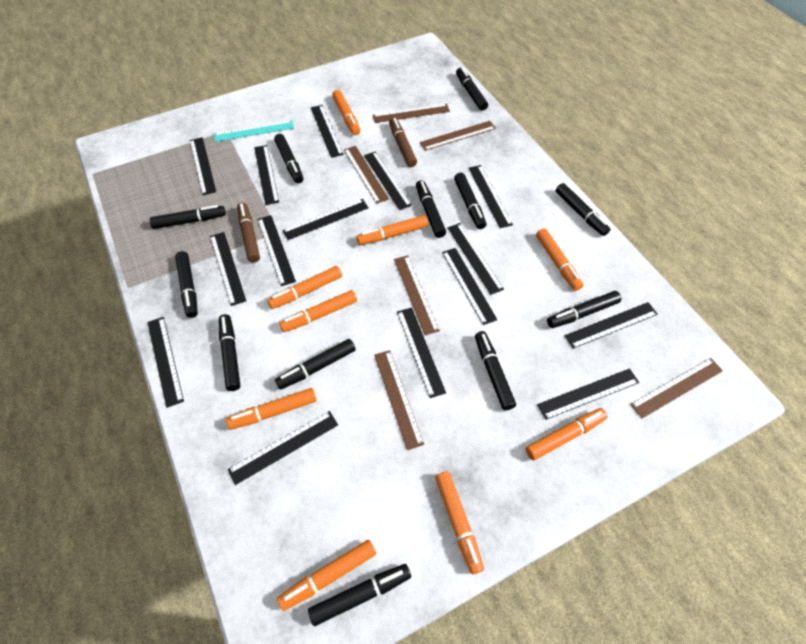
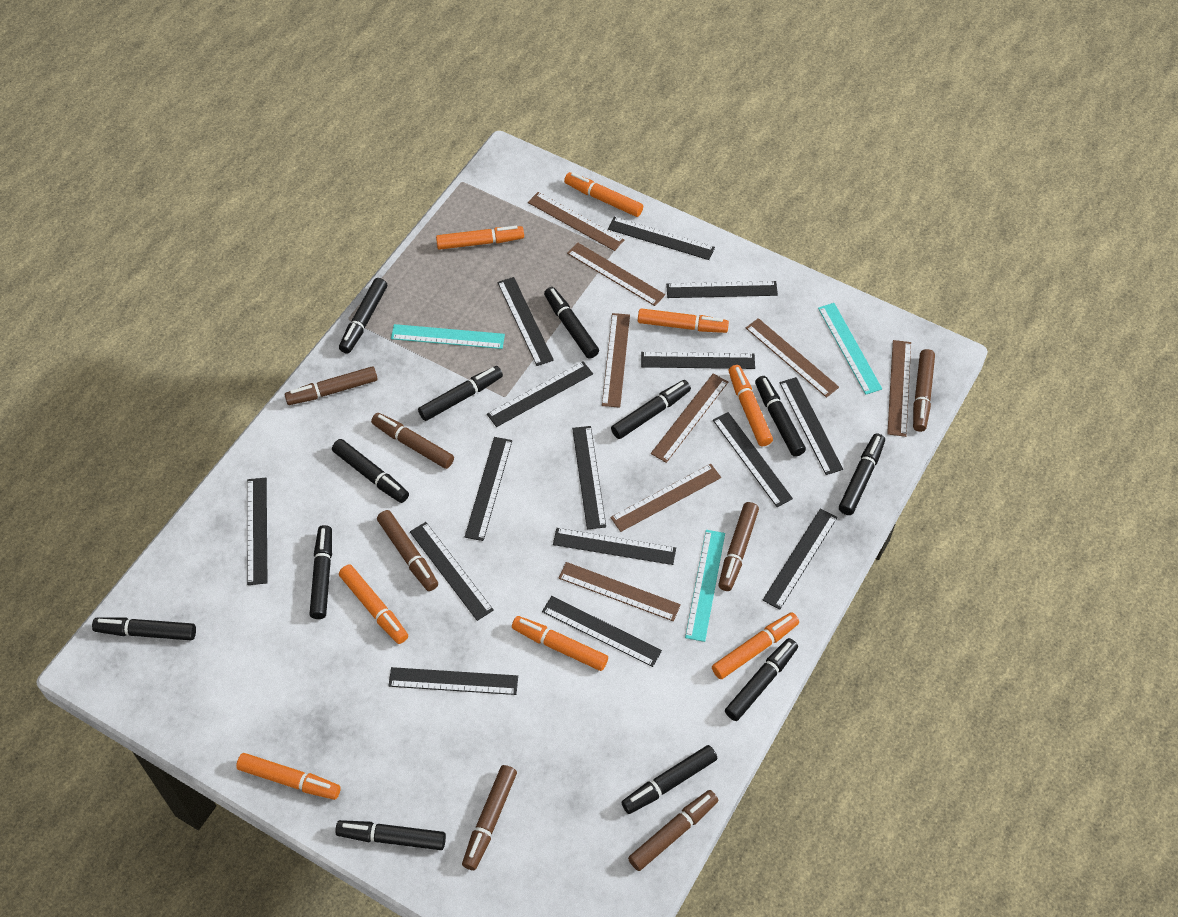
brown marker: [237,203,260,263] [389,118,417,167] = 2 -> [285,366,378,405] [371,413,454,469] [377,510,438,591] [462,765,517,870] [628,790,718,871] [718,502,759,591] [913,349,935,432] = 7
brown ruler: [344,146,389,204] [373,104,450,123] [374,350,424,450] [394,256,440,335] [420,121,496,151] [630,358,723,418] = 6 -> [528,192,624,251] [558,562,681,621] [567,242,665,306] [602,313,630,408] [610,464,721,532] [651,374,728,463] [746,318,839,398] [887,340,911,437] = 8
orange marker: [226,388,317,430] [267,266,342,309] [277,540,376,611] [279,290,357,332] [332,90,360,135] [357,215,428,245] [435,472,484,574] [526,408,607,460] [536,228,583,291] = 9 -> [236,753,341,800] [339,565,408,644] [436,226,524,250] [512,616,608,671] [564,172,643,217] [638,308,729,333] [712,612,799,679] [729,365,773,447] = 8
turquoise ruler: [214,120,294,142] = 1 -> [391,324,505,349] [685,530,725,642] [818,303,882,395] = 3

